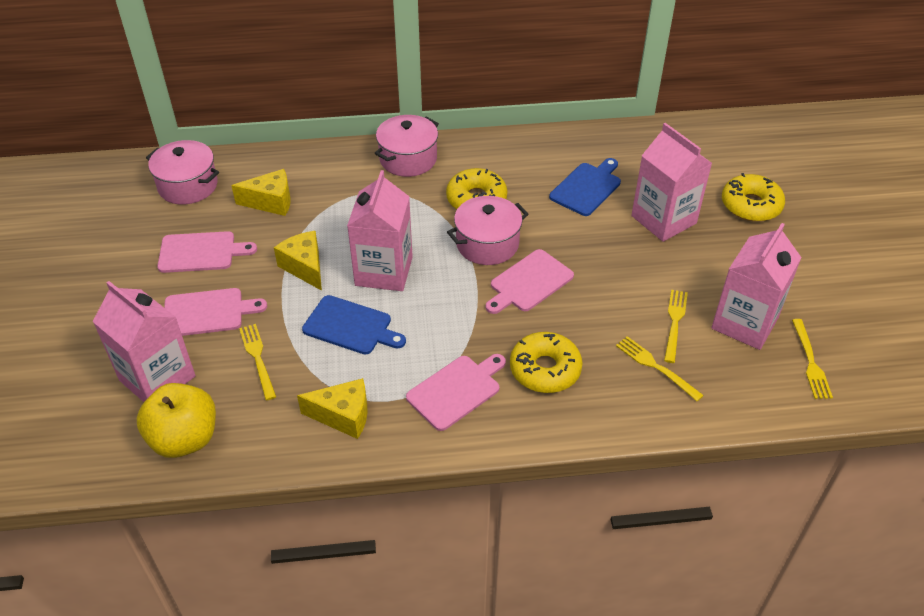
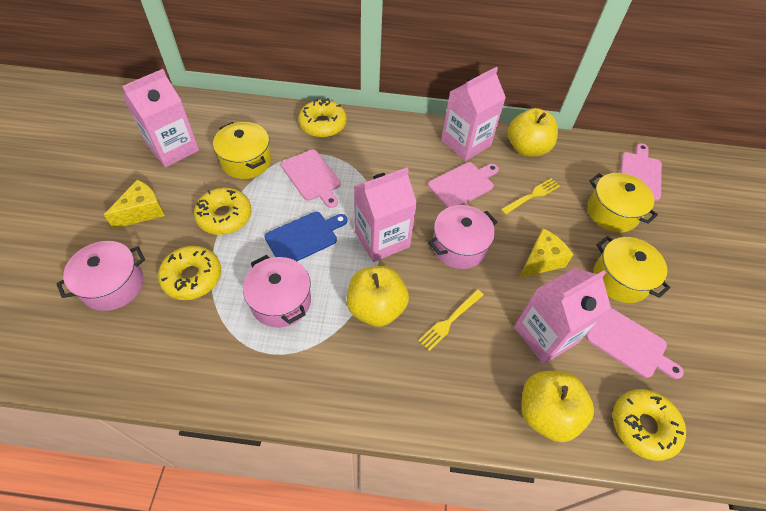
blue cutting board: [302,295,406,355] [549,158,621,216] = 2 -> [265,212,348,261] = 1
yellow apple: [136,383,216,458] = 1 -> [346,266,409,327] [508,108,558,157] [521,371,594,442] = 3
yellow cheese: [231,169,291,216] [274,231,322,291] [297,378,367,439] = 3 -> [104,179,165,229] [519,228,574,278] = 2
yellow donut: [446,168,507,209] [510,332,583,393] [722,173,785,222] = 3 -> [158,246,221,300] [194,188,251,235] [298,98,347,138] [613,389,686,461] = 4
yellow fork: [239,324,276,400] [616,336,704,401] [664,290,688,363] [792,319,833,399] = 4 -> [418,289,484,351] [501,178,560,215] = 2
yellow pot: none = 0 -> [213,122,271,179] [587,173,658,232] [593,236,671,303] = 3

